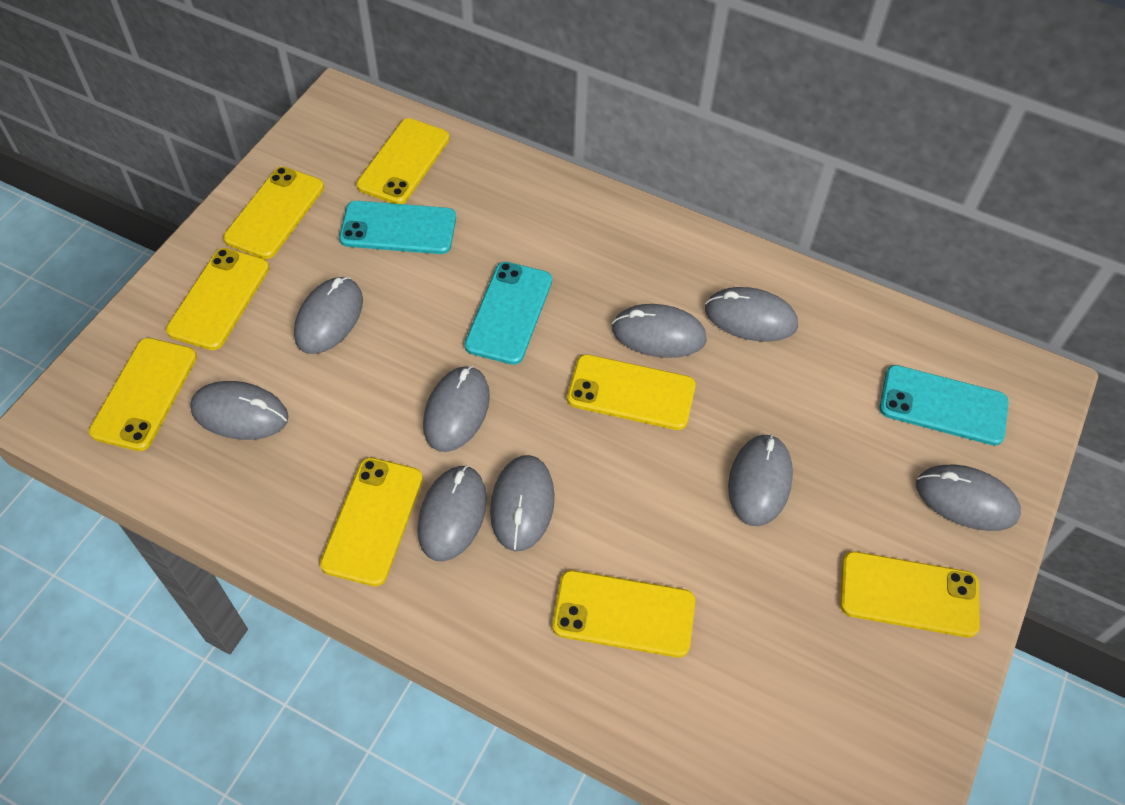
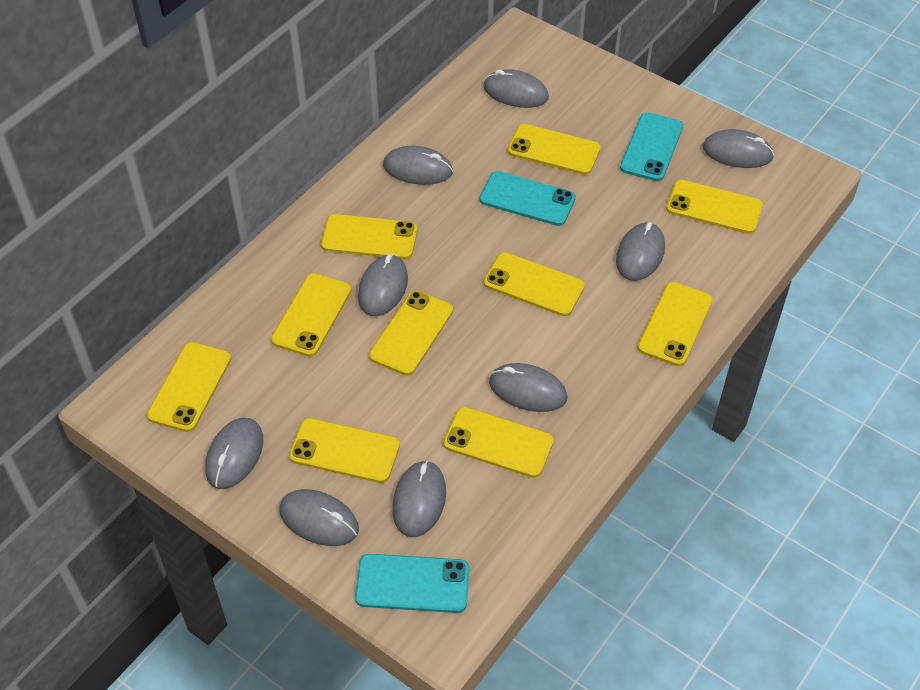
yellow phone: [89,338,197,451] [166,248,269,350] [223,167,324,259] [320,457,423,586] [357,118,449,204] [552,570,695,657] [567,354,696,430] [840,551,980,637] = 8 -> [147,342,231,432] [271,273,351,357] [289,418,400,483] [321,214,418,259] [369,291,453,376] [443,407,554,478] [484,252,585,316] [508,124,601,175] [638,282,713,366] [666,180,763,234] = 10

